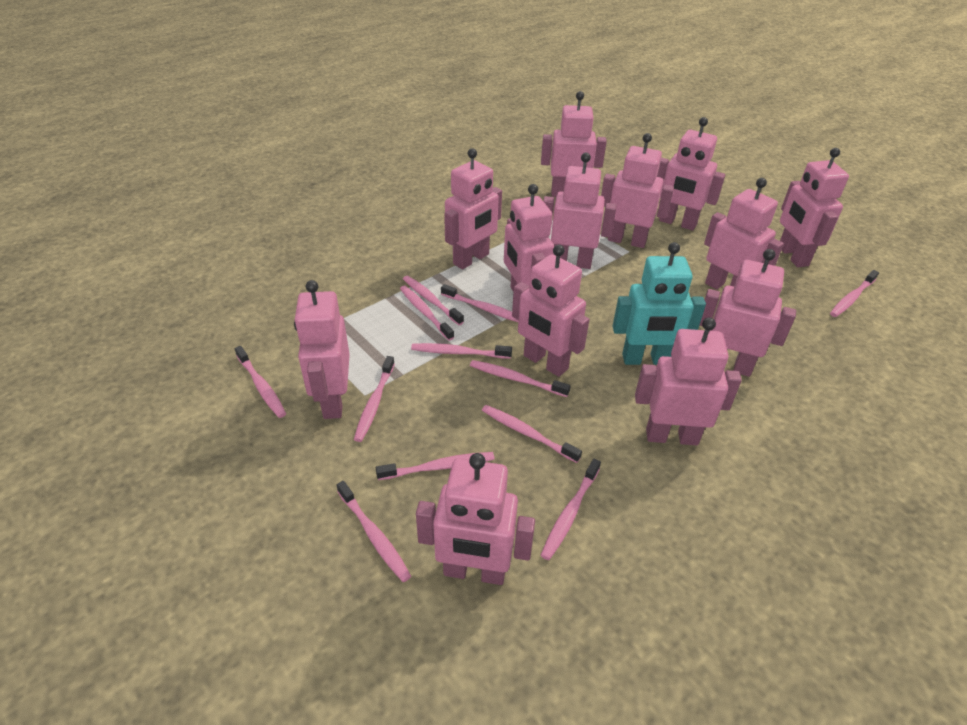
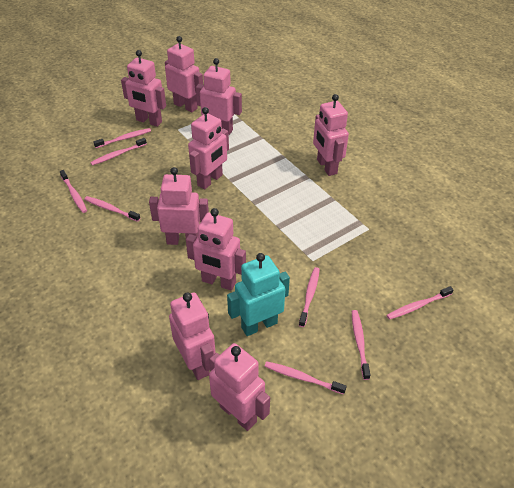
pink robot: [294,280,350,419] [416,453,535,585] [444,148,502,269] [504,184,554,292] [512,245,589,377] [541,91,607,197] [543,153,616,269] [601,133,674,248] [635,317,742,445] [657,117,725,231] [699,249,796,377] [704,178,784,289] [780,148,849,267] = 13 -> [121,50,166,127] [149,167,209,245] [165,36,203,112] [169,292,215,380] [186,208,246,291] [188,107,229,189] [196,58,242,135] [209,343,270,431] [313,94,349,176] = 9
pink toothbrush: [235,346,286,418] [337,481,411,582] [354,356,395,442] [376,452,495,480] [400,286,454,341] [403,276,464,325] [411,343,512,359] [441,284,518,322] [470,360,570,397] [482,405,582,463] [541,459,601,560] [830,270,879,317] = 12 -> [60,170,87,213] [84,196,140,222] [90,138,147,165] [93,128,151,148] [264,361,347,394] [299,267,320,327] [352,310,370,380] [387,286,454,320] = 8

